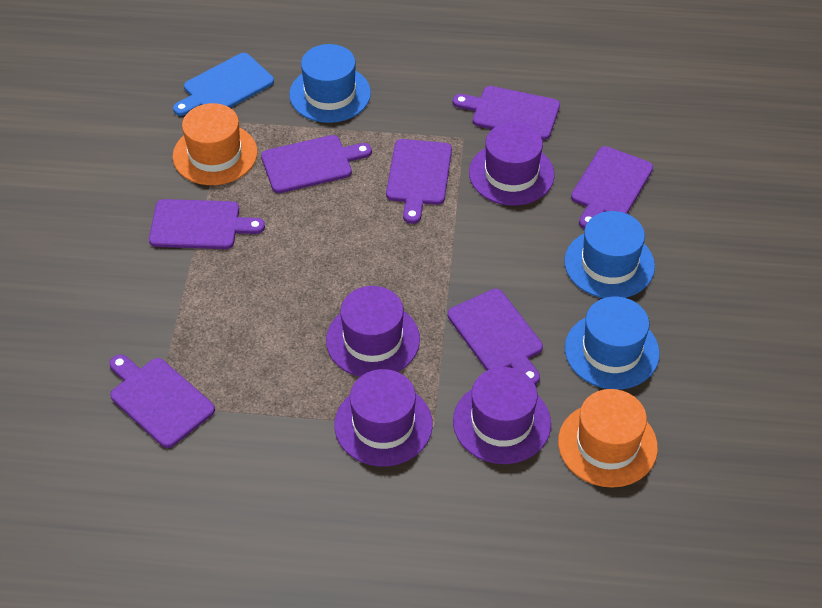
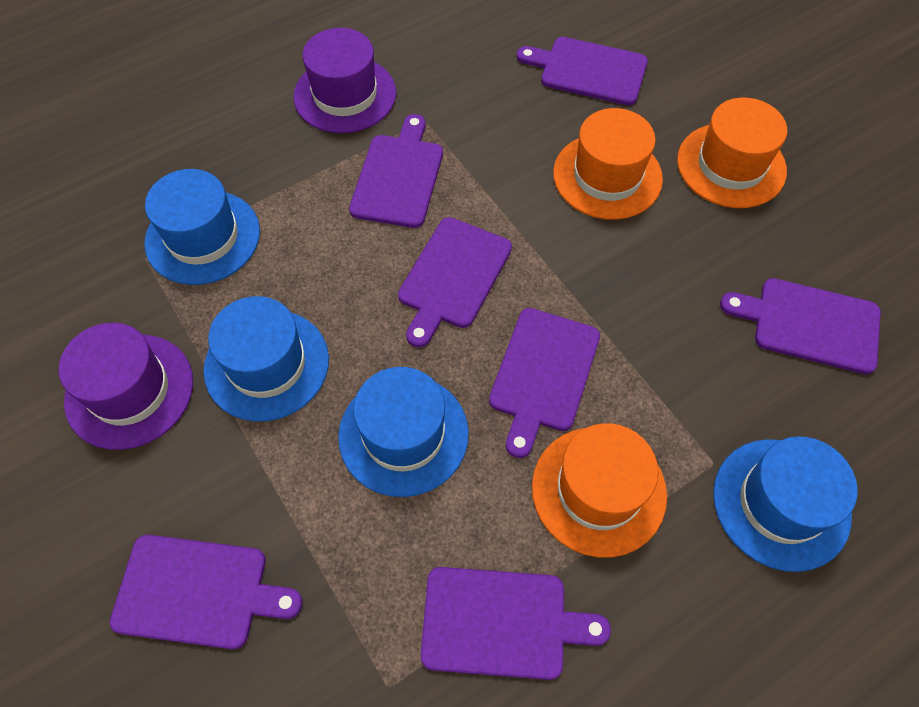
blue cutting board: [173,53,274,116] = 1 -> none = 0
blue hat: [289,44,371,123] [564,211,655,298] [565,297,660,390] = 3 -> [144,169,260,285] [203,296,329,422] [338,367,469,497] [713,436,858,572] = 4
orange hat: [173,103,258,185] [558,389,658,488] = 2 -> [532,423,667,558] [553,108,663,220] [677,98,787,208] = 3
purple hat: [326,286,420,377] [334,369,433,466] [453,367,551,464] [469,122,555,206] = 4 -> [59,323,193,450] [294,28,396,133] = 2

